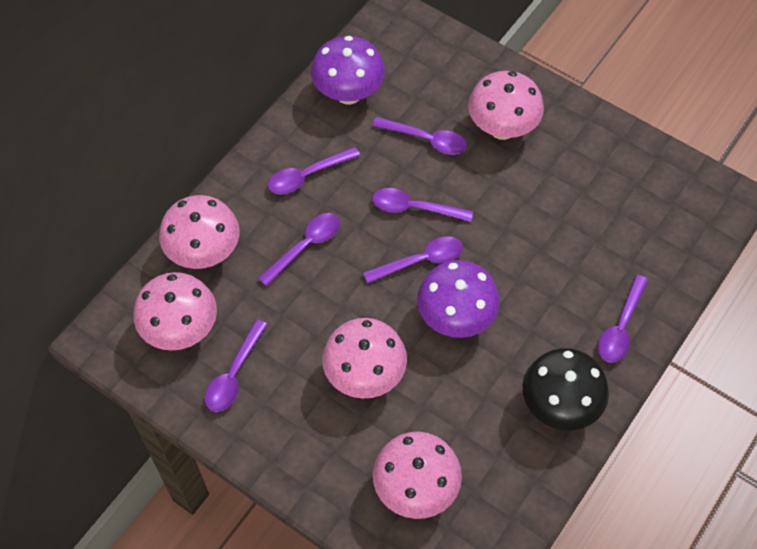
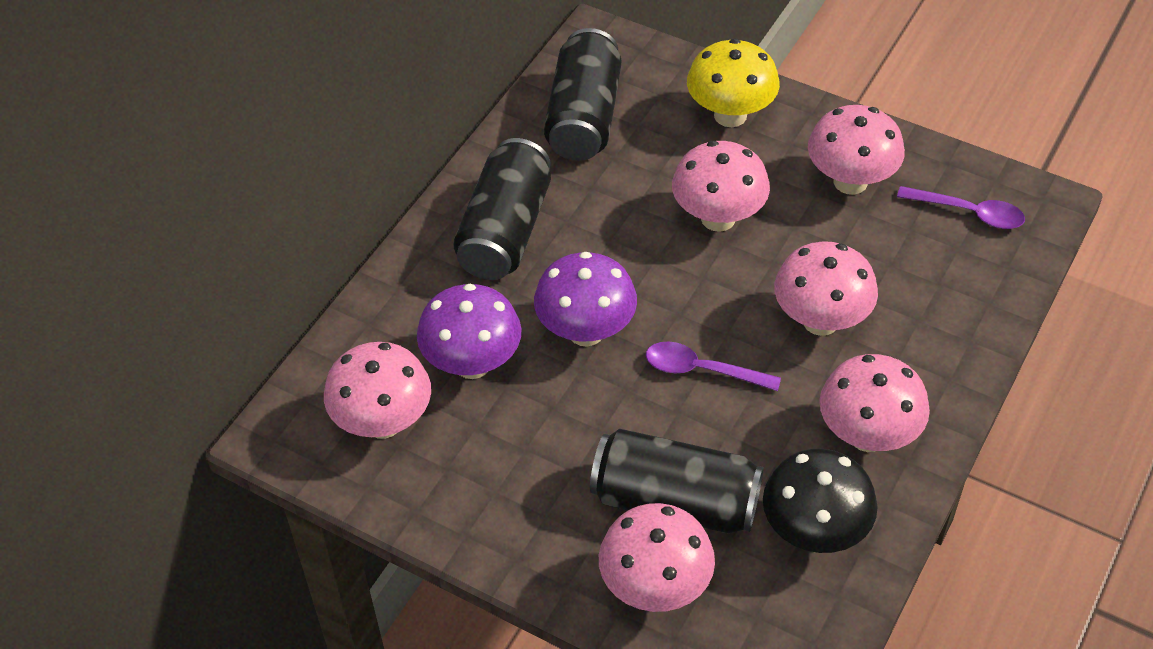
black can: none = 0 -> [453,138,551,280] [544,28,621,161] [590,429,764,533] = 3
pink mushroom: [133,272,217,350] [159,195,239,269] [322,318,407,399] [373,432,462,519] [468,71,544,140] = 5 -> [324,342,431,439] [599,503,715,612] [672,141,770,232] [774,241,878,336] [808,105,905,195] [820,354,930,452] = 6
purple spoon: [205,319,268,412] [258,213,340,286] [268,147,360,194] [363,236,463,284] [372,117,467,155] [372,188,473,222] [598,275,648,363] = 7 -> [646,342,781,391] [897,186,1025,229] = 2
yellow mushroom: none = 0 -> [687,39,780,127] = 1

